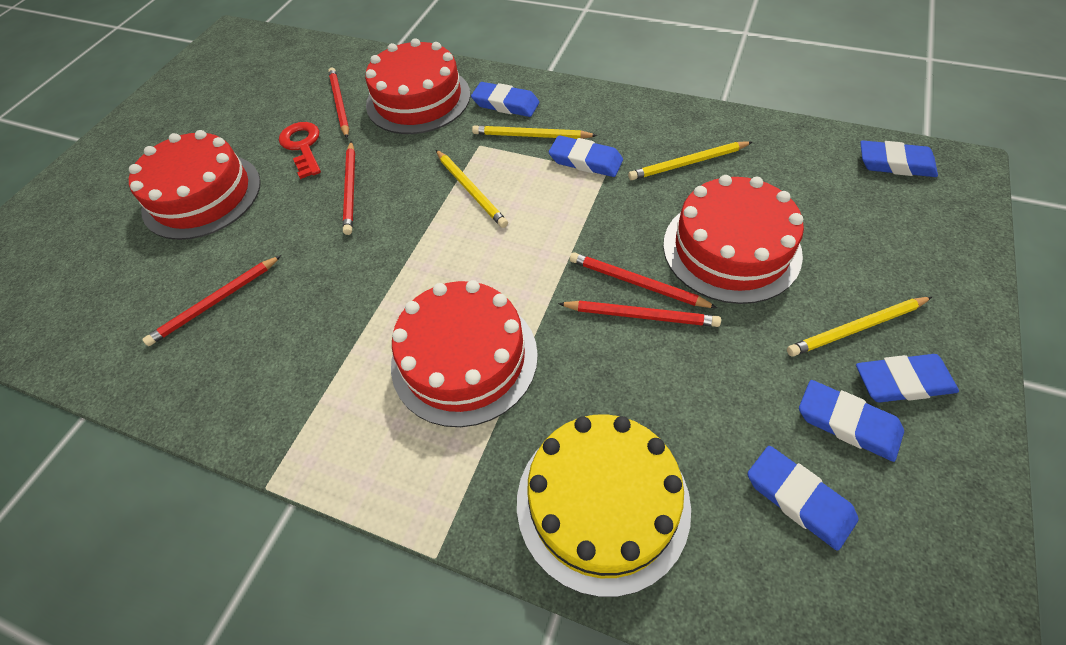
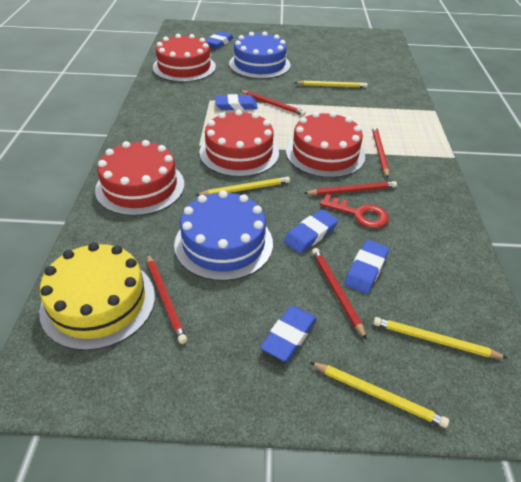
blue cake: none = 0 -> [174,190,273,281] [229,32,291,79] = 2
blue eraser: [471,82,539,117] [549,135,623,177] [747,446,859,551] [799,380,904,462] [856,354,959,402] [860,140,938,177] = 6 -> [206,31,234,48] [215,94,258,110] [260,306,317,362] [284,210,338,253] [344,240,389,294] = 5

